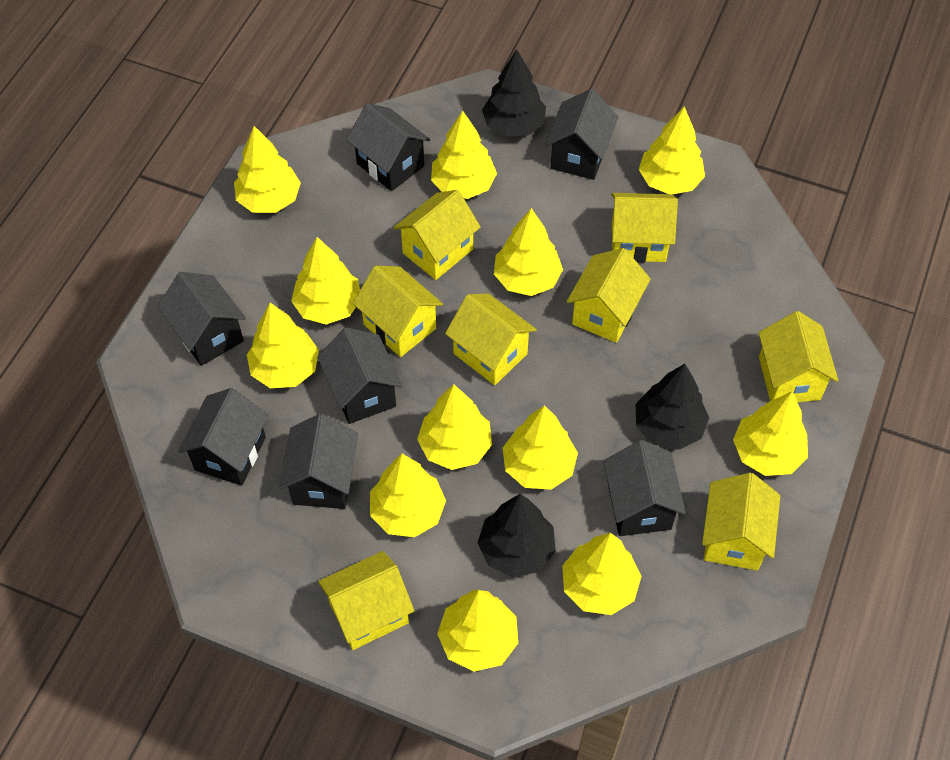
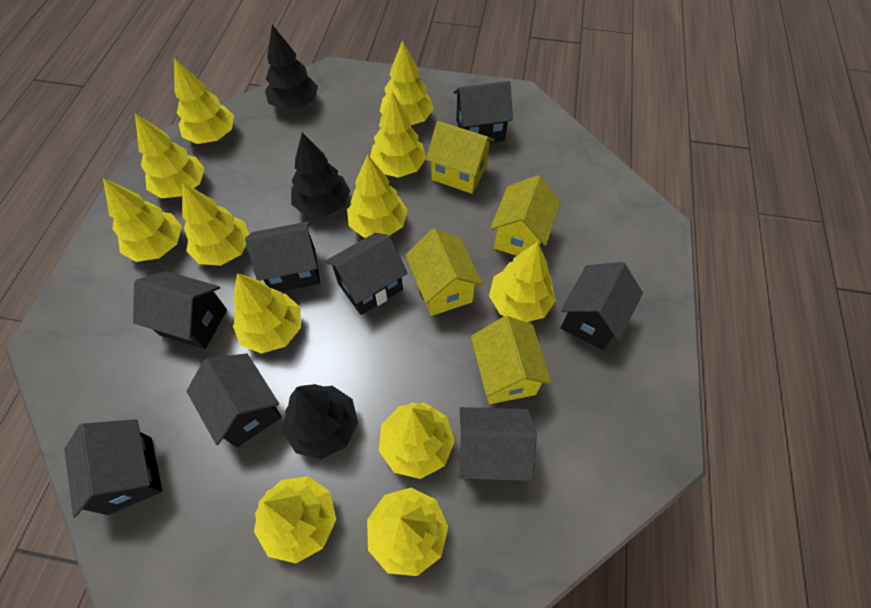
black house: [157,272,246,366] [178,388,268,486] [279,414,358,509] [317,327,402,424] [347,103,430,191] [545,89,618,180] [603,440,686,536] = 7 -> [64,419,162,517] [133,271,227,349] [186,353,282,447] [245,221,320,292] [325,233,408,315] [453,81,513,143] [459,407,537,481] [561,262,643,350] = 8
yellow house: [318,551,414,650] [353,266,443,357] [393,190,481,280] [445,293,537,385] [567,248,651,343] [611,193,678,263] [702,473,780,571] [759,311,838,402] = 8 -> [405,228,483,316] [426,121,495,194] [471,316,552,404] [490,175,561,256] = 4

